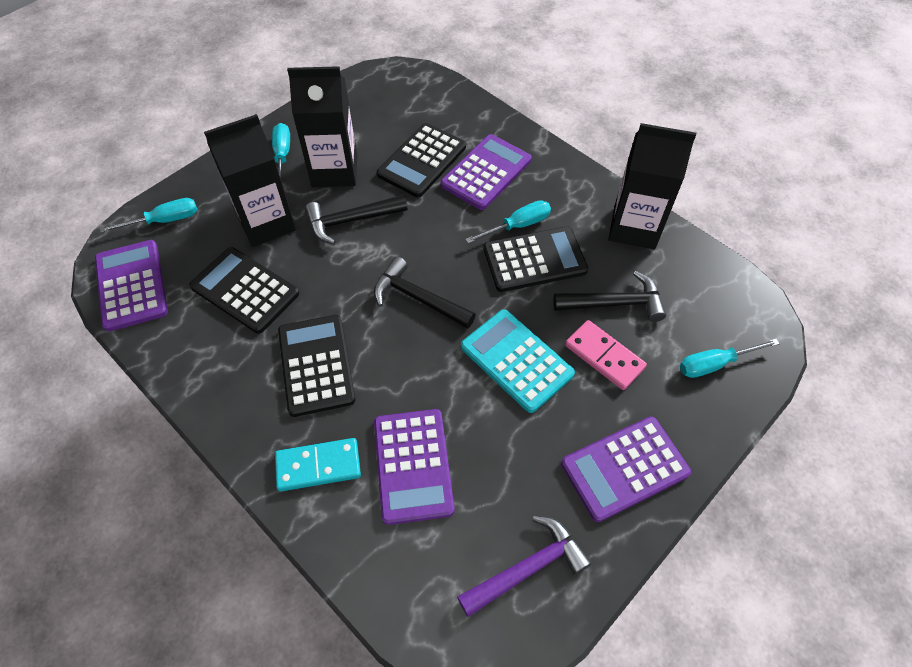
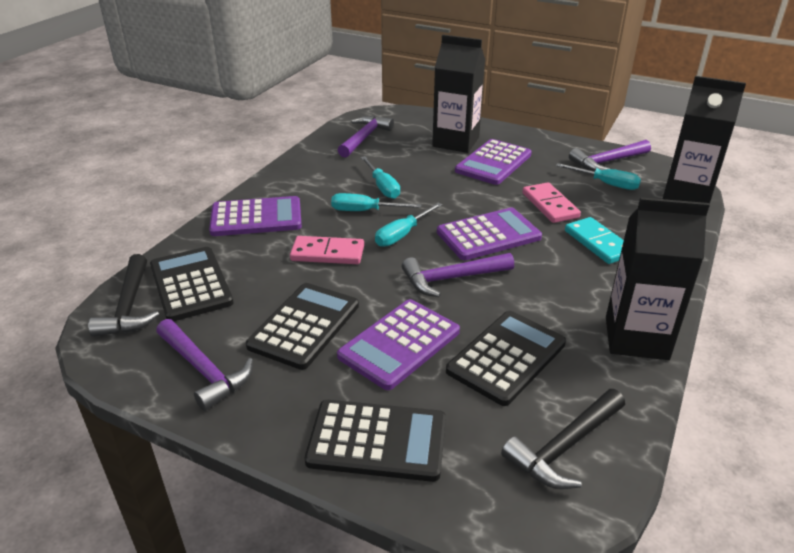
black hammer: [305,195,408,244] [374,256,476,329] [553,271,666,322] = 3 -> [88,254,159,337] [501,389,625,489] = 2
pink domino: [565,320,647,390] = 1 -> [290,236,364,264] [523,183,581,223] = 2
purple hammer: [457,515,592,617] = 1 -> [156,319,253,411] [338,116,394,158] [402,253,514,297] [569,140,651,172] = 4
turquoise calculator: [461,309,575,413] = 1 -> none = 0

